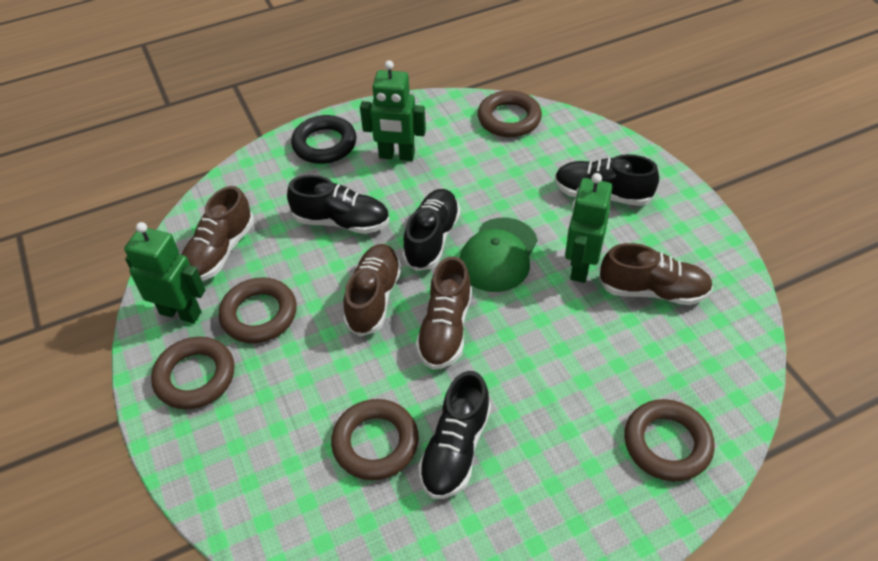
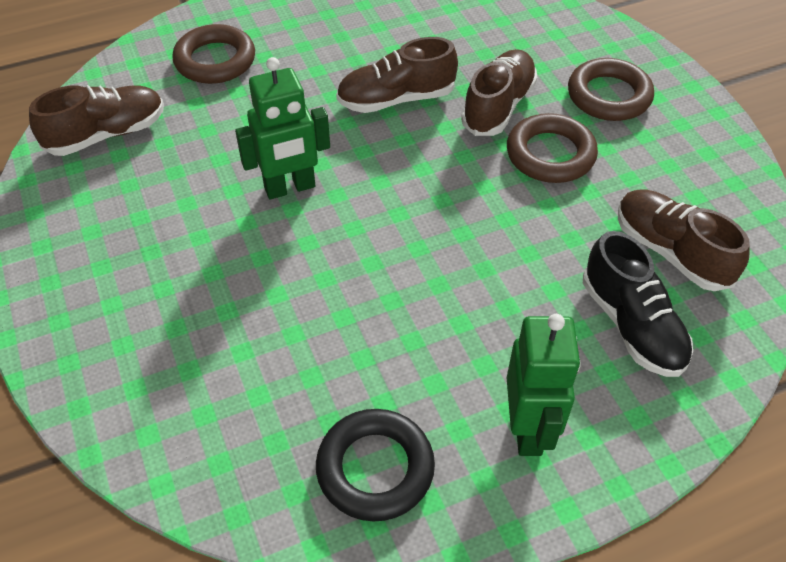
black shoe: [287,175,390,234] [402,189,460,271] [418,371,491,499] [555,154,659,206] = 4 -> [583,231,693,377] = 1
brown ring: [151,337,234,409] [219,277,297,343] [331,399,419,480] [478,90,542,137] [624,399,715,481] = 5 -> [172,24,255,84] [507,113,598,183] [568,58,654,121] = 3
green cap: [460,218,538,292] = 1 -> none = 0
green robot: [124,222,205,323] [360,60,426,161] [565,173,613,283] = 3 -> [235,57,330,199] [507,314,580,456] = 2

